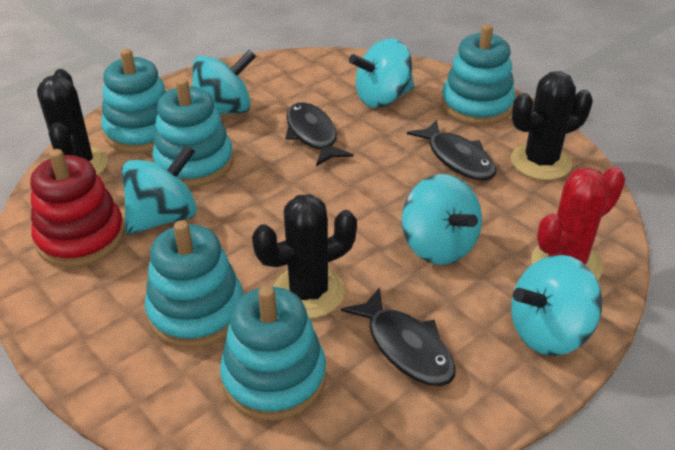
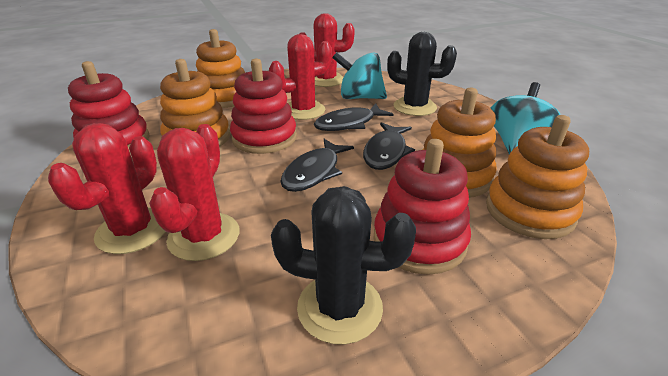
black cactus: [37,69,108,175] [252,194,357,319] [511,71,593,180] = 3 -> [271,186,416,345] [387,32,457,116] = 2
orange stacking toy: none = 0 -> [160,59,230,147] [196,29,245,108] [422,88,496,198] [486,115,589,239] = 4
red cactus: [531,167,625,280] = 1 -> [48,123,166,254] [149,124,239,261] [269,34,332,120] [299,13,355,87] = 4
red stacking toy: [30,149,125,267] = 1 -> [68,61,150,152] [230,59,297,154] [373,139,471,275] = 3
turquoise spinning top: [122,145,197,235] [193,50,256,114] [349,38,414,108] [402,174,482,265] [511,255,602,356] = 5 -> [332,52,387,99] [491,82,560,154] = 2
turquoise stacking toy: [101,49,167,153] [145,220,243,348] [152,78,234,187] [220,286,326,421] [441,24,515,125] = 5 -> none = 0

